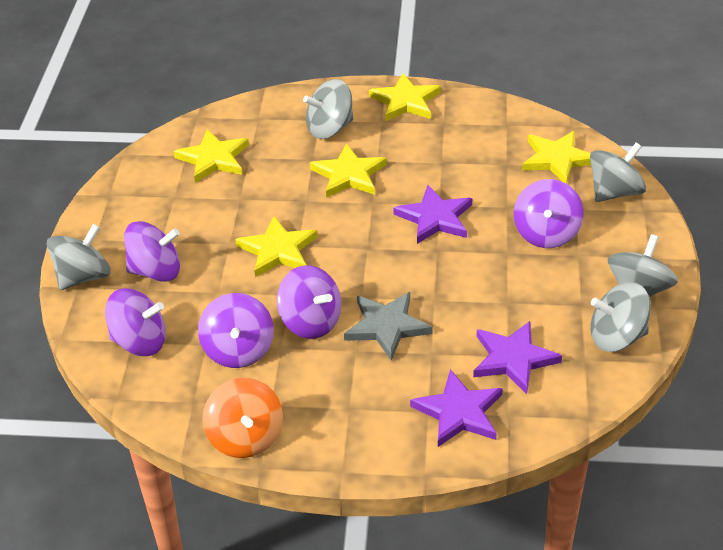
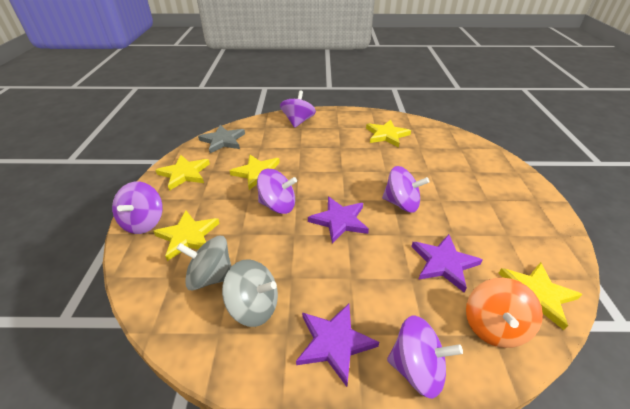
grey spinning top: [47,224,111,290] [303,79,353,139] [590,143,646,202] [591,282,651,352] [608,234,678,297] = 5 -> [176,236,232,290] [222,259,278,327] = 2

